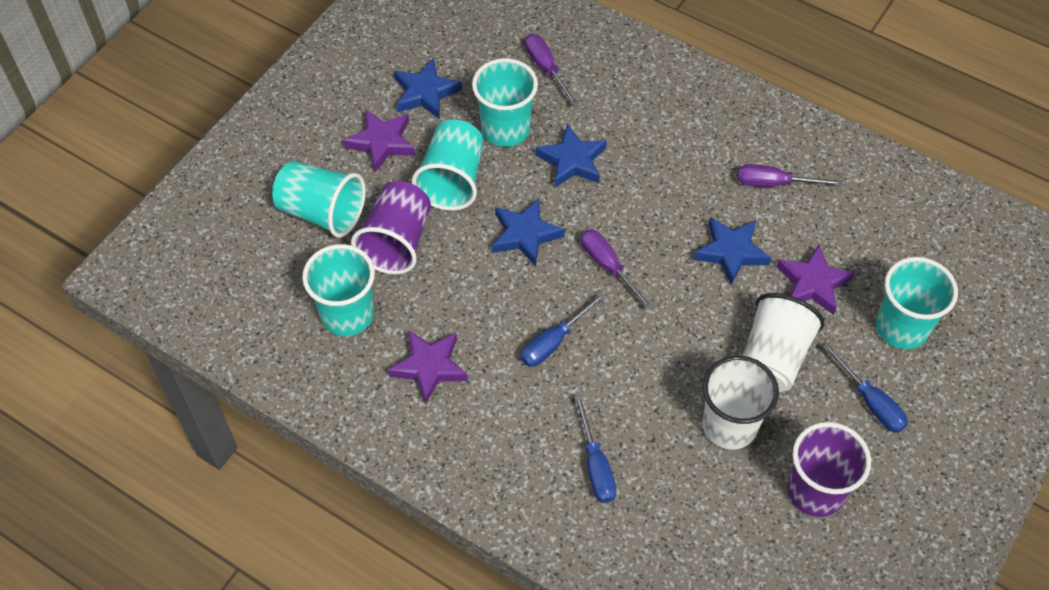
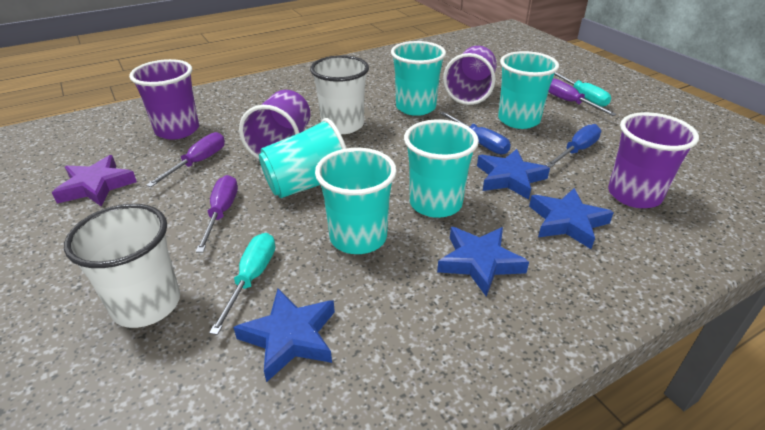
blue screwdriver: [521,292,606,367] [574,395,617,503] [823,343,908,433] = 3 -> [440,112,511,155] [546,124,601,167] = 2
purple cup: [351,181,431,274] [788,422,871,517] = 2 -> [129,59,199,140] [239,90,310,159] [443,46,497,105] [608,112,699,208] = 4
purple star: [343,109,415,172] [388,330,468,405] [777,244,855,315] = 3 -> [52,155,137,207] = 1
turquoise screwdriver: none = 0 -> [209,233,275,335] [554,72,611,107] = 2

